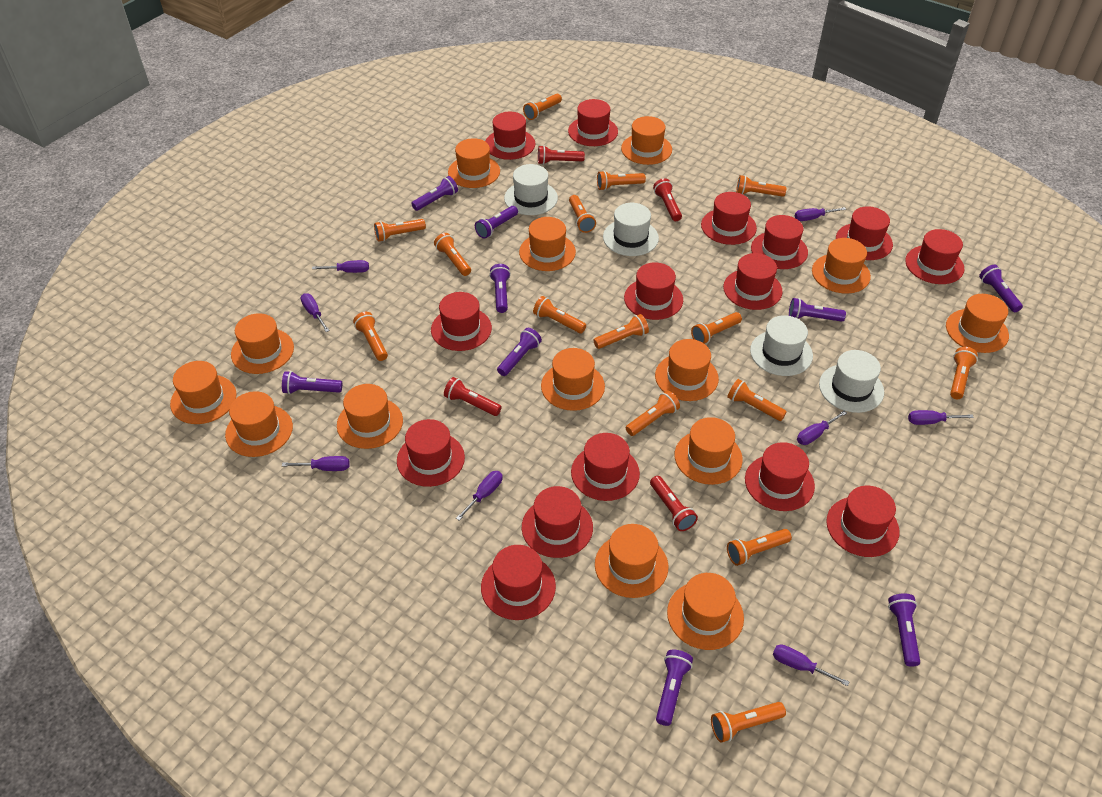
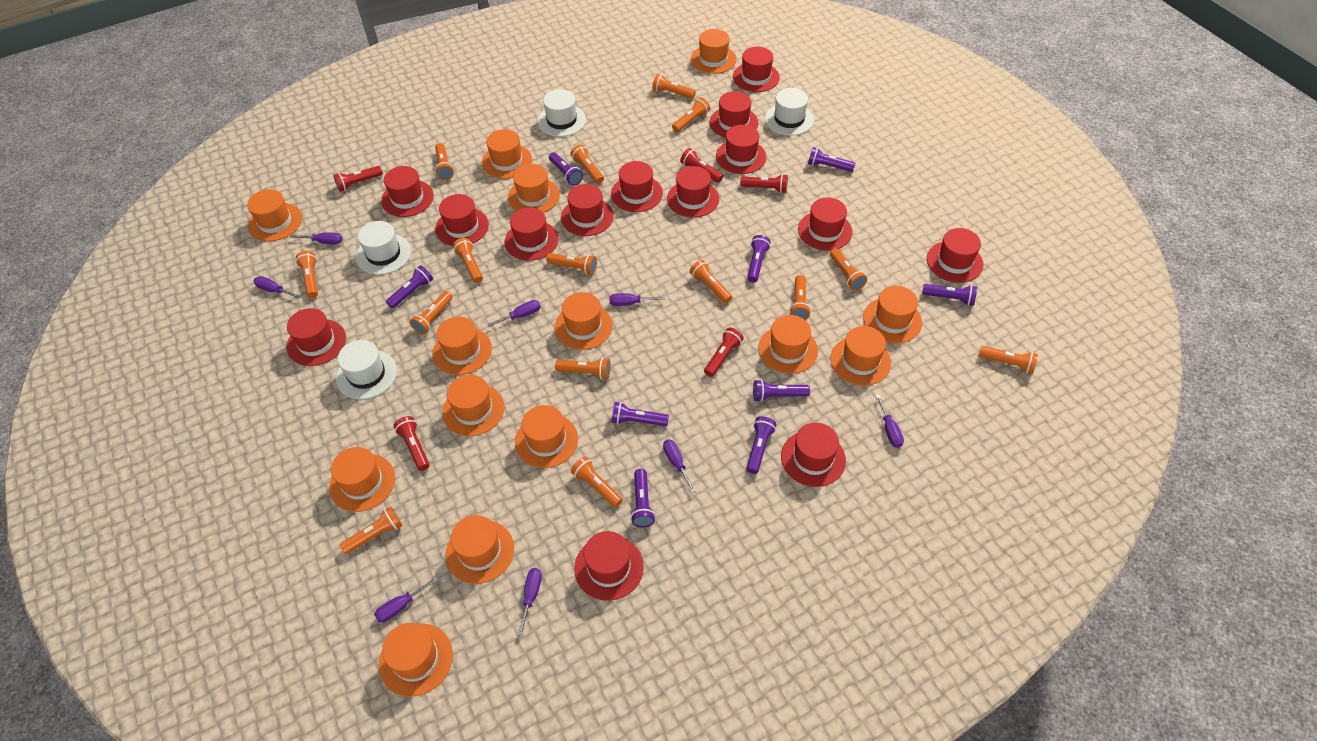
red flashlight: [444,377,502,416] [538,145,585,165] [650,476,698,531] [653,178,682,221] = 4 -> [333,166,383,192] [394,416,430,471] [680,148,723,183] [704,327,744,377] [740,174,788,193] = 5
red hat: [397,419,465,487] [431,292,492,351] [481,545,556,620] [485,112,535,160] [522,486,593,558] [568,99,618,146] [571,433,640,501] [624,262,683,320] [701,192,757,245] [723,253,783,310] [745,442,815,511] [751,215,808,269] [826,486,899,557] [836,206,893,260] [905,229,964,284] = 15 -> [287,308,346,366] [381,166,434,217] [435,194,489,246] [504,207,559,261] [561,184,614,236] [574,531,644,601] [611,161,663,212] [667,166,719,218] [710,91,758,138] [716,125,766,174] [733,47,780,92] [781,423,846,487] [798,198,852,251] [927,228,983,283] = 14

